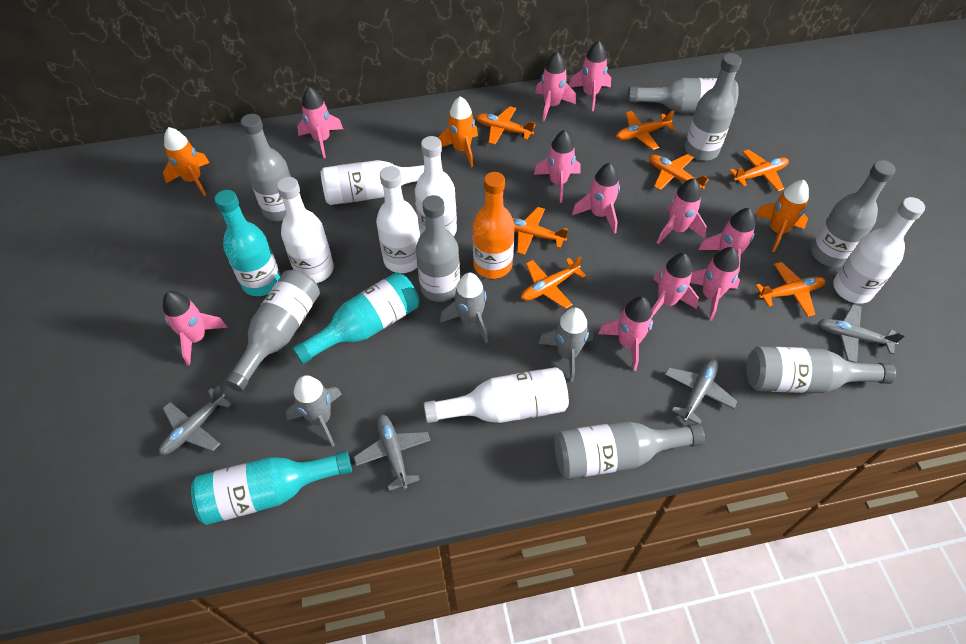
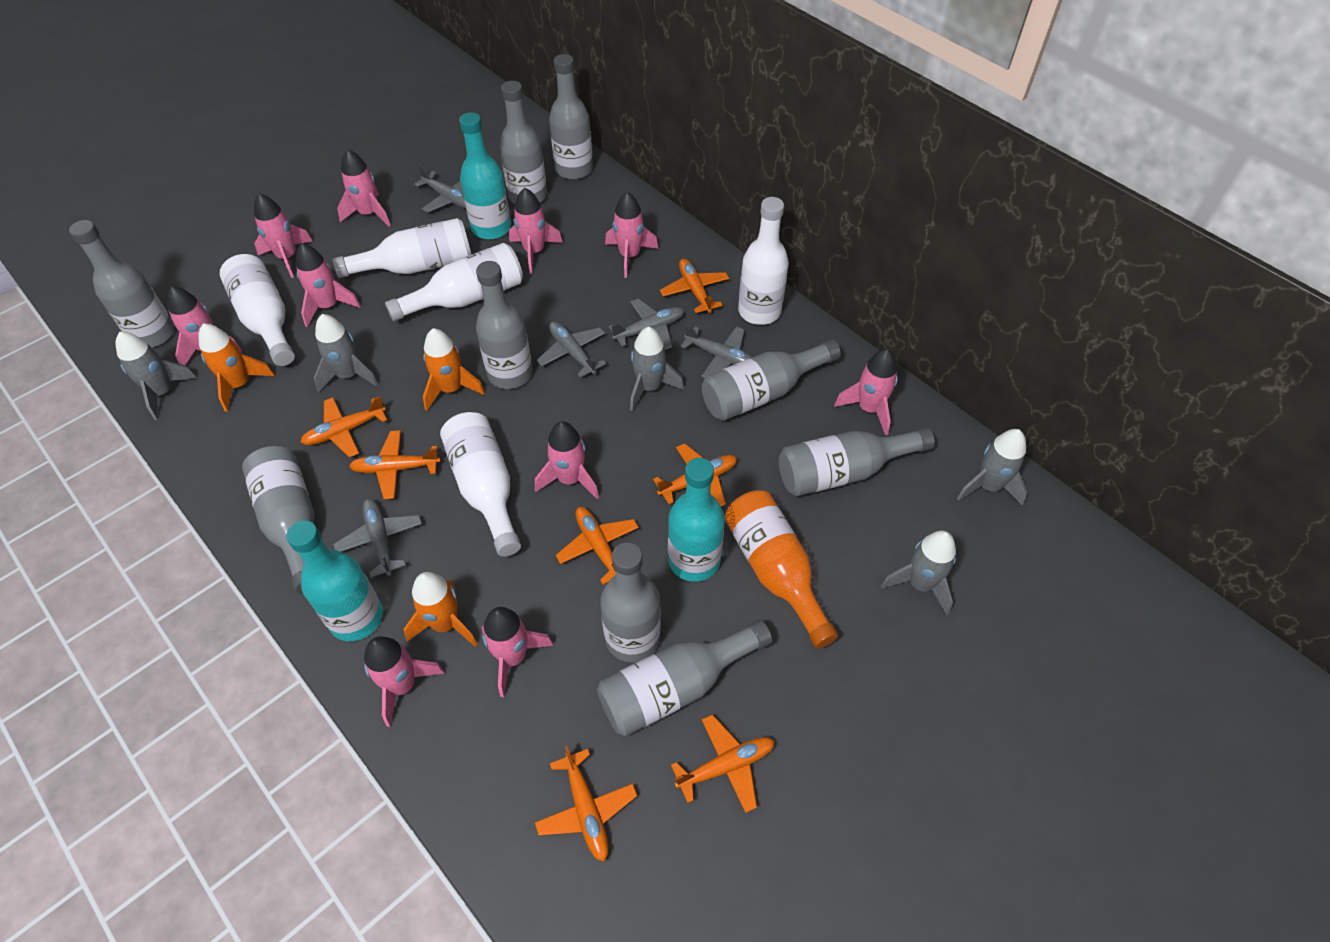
grey bottle: [224,270,320,392] [241,114,291,221] [416,195,460,302] [554,421,705,479] [627,78,739,113] [685,53,742,161] [746,346,896,393] [811,160,895,267] = 8 -> [69,220,175,347] [242,446,314,594] [476,261,533,389] [500,81,547,204] [549,54,593,180] [597,620,772,737] [600,542,661,662] [702,339,841,421] [779,427,935,496] = 9
grey plane: [159,386,232,455] [354,414,431,491] [665,359,738,424] [818,304,905,363] = 4 -> [333,498,422,578] [414,165,466,213] [537,321,606,378] [609,299,684,350] [681,324,752,378] = 5
grey rocket: [286,375,342,447] [440,273,488,343] [538,308,593,382] = 3 -> [115,332,197,420] [314,314,379,392] [630,327,684,411] [881,530,956,615] [957,429,1028,506] = 5
pink rocket: [163,291,228,365] [297,87,343,158] [534,130,581,203] [535,51,576,121] [569,40,611,111] [572,163,620,234] [598,296,653,371] [652,253,699,317] [657,178,707,244] [690,247,740,321] [698,208,755,274] = 11 -> [167,286,242,365] [254,193,313,278] [296,243,361,327] [337,149,391,226] [364,636,445,727] [481,607,554,697] [509,188,563,274] [535,421,599,499] [605,192,658,278] [834,349,898,436] = 10
white bottle: [277,177,334,283] [321,160,424,205] [376,166,420,273] [415,136,457,236] [424,367,569,423] [833,197,925,304] = 6 -> [220,254,295,366] [333,218,471,278] [385,243,523,321] [440,412,521,557] [738,197,789,325] = 5

